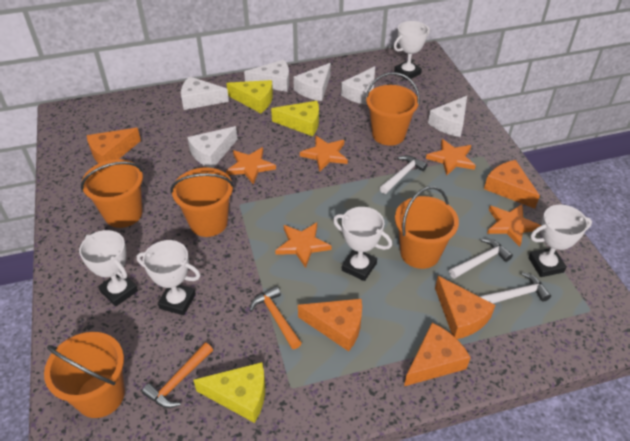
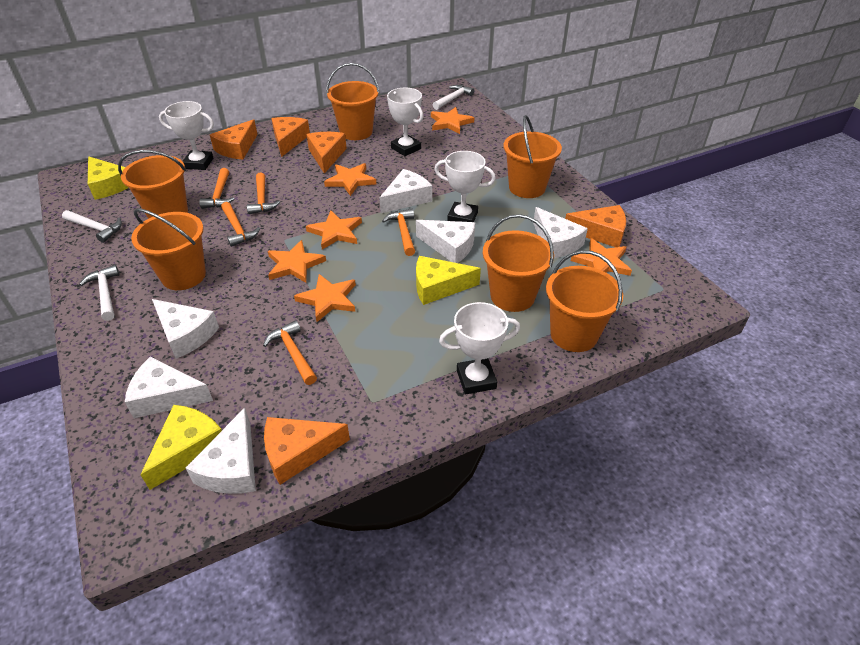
orange bucket: [44,332,125,418] [81,159,143,228] [170,167,234,237] [366,72,420,146] [395,186,459,269] = 5 -> [118,150,188,219] [131,208,206,290] [326,63,379,140] [483,214,554,312] [503,115,562,198] [546,250,623,352] = 6
orange hammer: [142,343,213,408] [249,286,301,349] = 2 -> [199,168,234,208] [221,202,260,247] [247,173,280,214] [263,320,317,385] [382,209,415,256] = 5
orange star: [226,147,276,184] [275,222,332,268] [300,136,348,172] [426,139,476,176] [487,204,541,247] = 5 -> [268,240,326,283] [294,274,356,322] [306,211,362,250] [324,163,376,196] [431,107,474,134] [571,238,632,276] = 6
white trophy: [79,230,138,307] [137,240,200,315] [333,207,392,281] [394,21,430,80] [528,205,592,277] = 5 -> [159,101,214,170] [387,88,423,156] [434,151,496,222] [439,302,520,394] = 4

